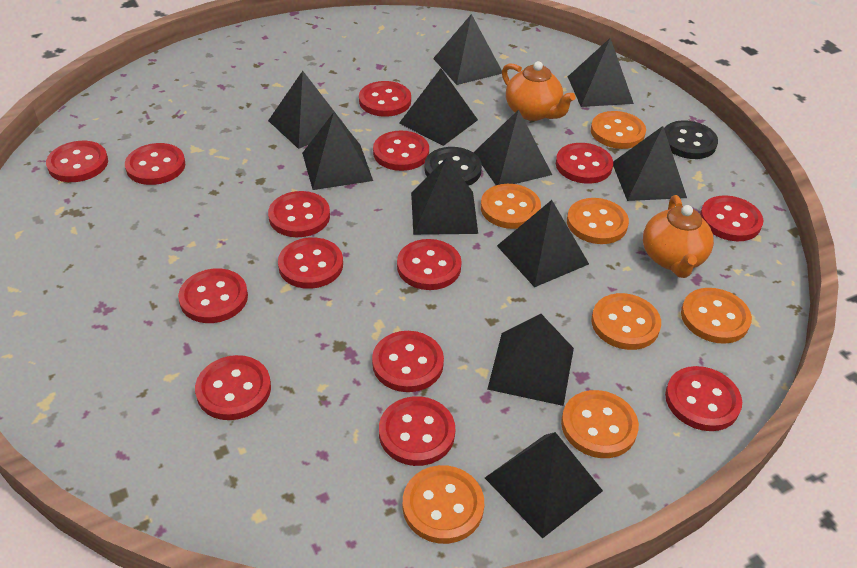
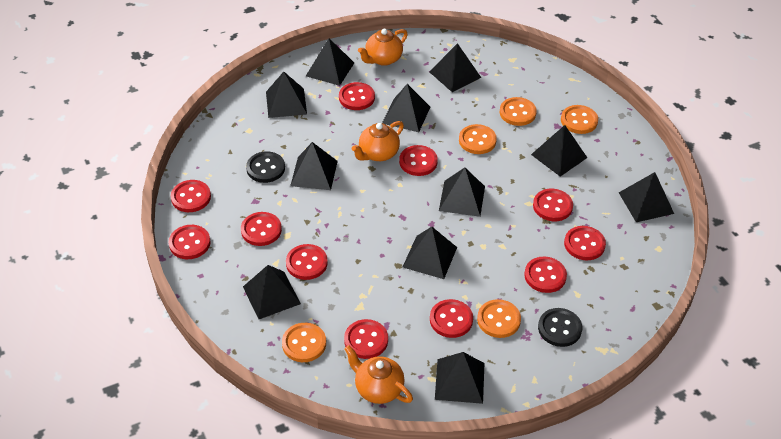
orange button: [403,465,484,544] [481,184,541,229] [561,390,639,458] [567,198,629,244] [591,111,646,149] [591,293,661,350] [681,288,752,344] = 7 -> [282,323,326,362] [459,124,497,154] [477,299,521,338] [500,97,537,126] [561,105,598,134] = 5
orange teapot: [502,61,576,121] [643,195,714,278] = 2 -> [345,345,413,404] [352,121,404,161] [358,29,408,66] = 3
red button: [46,141,108,182] [125,143,185,185] [178,268,248,323] [195,355,271,420] [268,191,330,237] [278,237,343,289] [359,81,411,117] [372,331,444,392] [373,131,429,171] [379,396,455,466] [397,239,462,290] [556,143,613,184] [665,366,742,431] [700,195,763,241] = 14 -> [168,225,210,259] [171,180,211,212] [241,212,282,246] [286,244,328,280] [339,82,375,110] [344,319,388,359] [399,145,438,176] [430,299,473,338] [524,257,567,293] [533,189,573,221] [564,226,606,260] = 11

